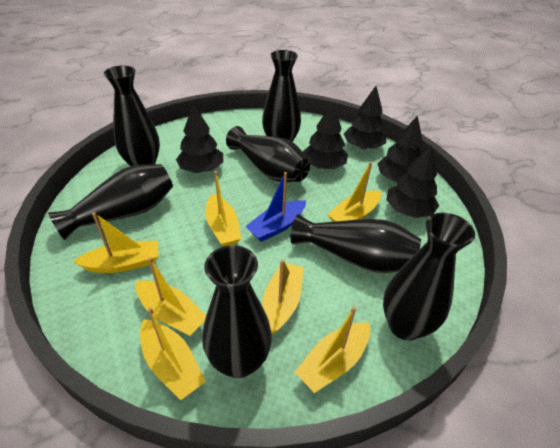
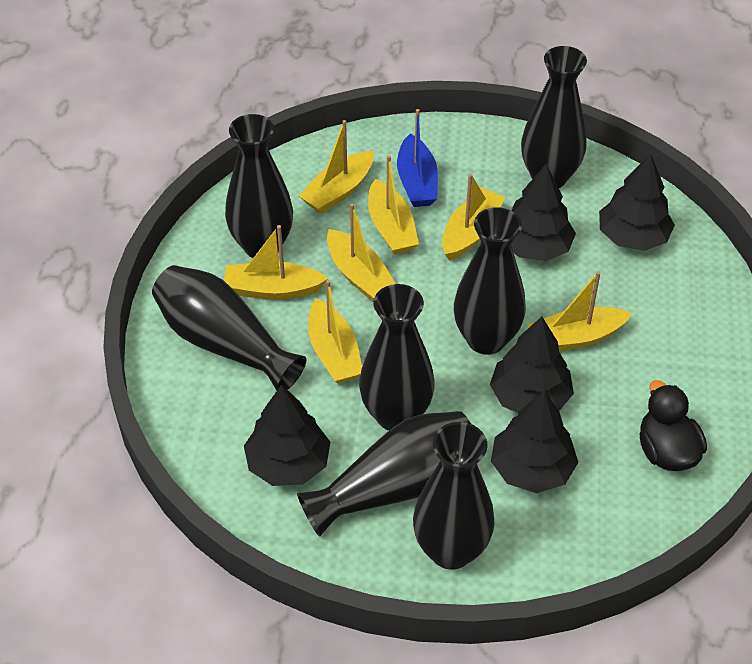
black duck: none = 0 -> [640,380,707,471] = 1

